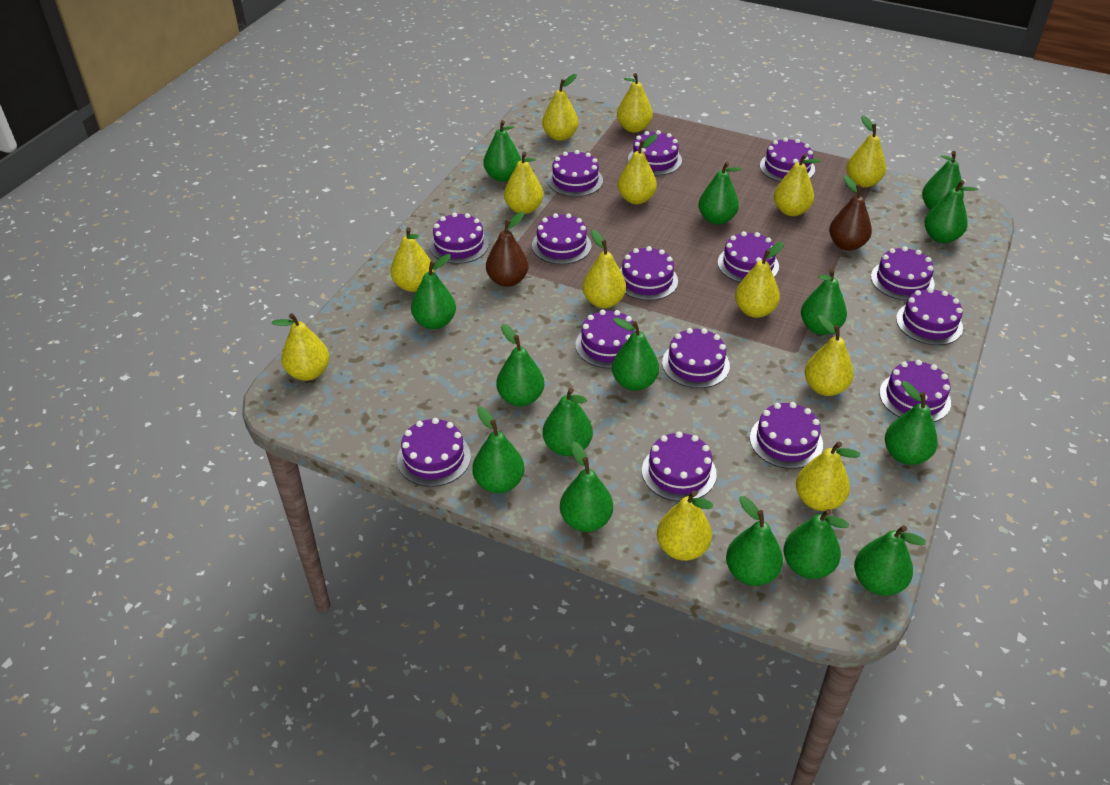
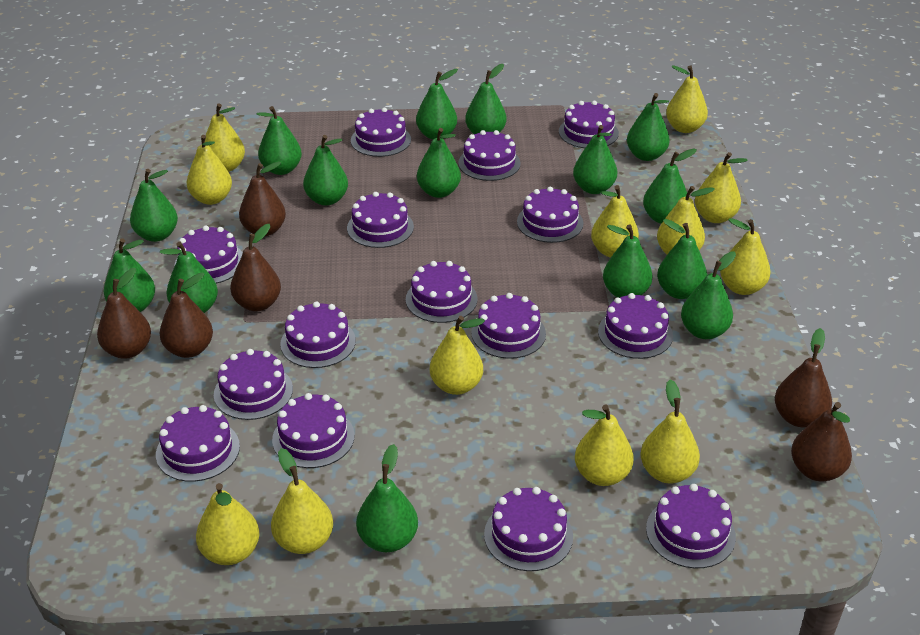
brown pear: [486,212,529,287] [829,175,872,251] = 2 -> [97,268,151,359] [159,272,213,358] [230,224,281,311] [239,161,286,237] [775,328,832,427] [791,402,852,481] = 6
yellow pear: [272,313,329,381] [391,227,434,292] [504,152,543,214] [542,74,578,141] [582,230,626,308] [617,73,653,133] [618,134,657,204] [657,491,713,561] [735,242,784,318] [774,154,821,216] [796,442,860,511] [805,315,854,396] [846,115,886,188] = 13 -> [187,135,232,205] [196,483,259,565] [205,104,245,172] [271,448,333,554] [430,316,485,395] [575,405,634,486] [591,185,639,258] [640,379,700,483] [657,186,715,254] [666,65,708,133] [695,152,748,223] [720,218,771,295] = 12

